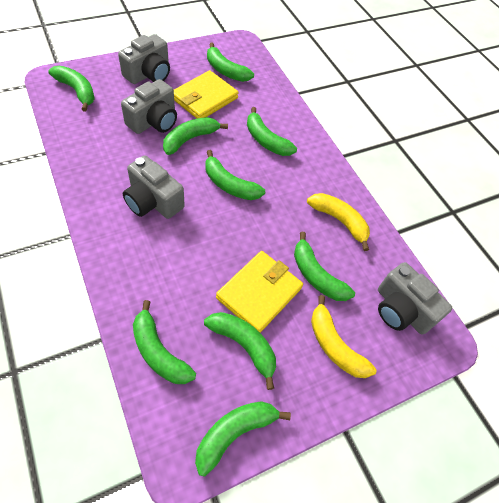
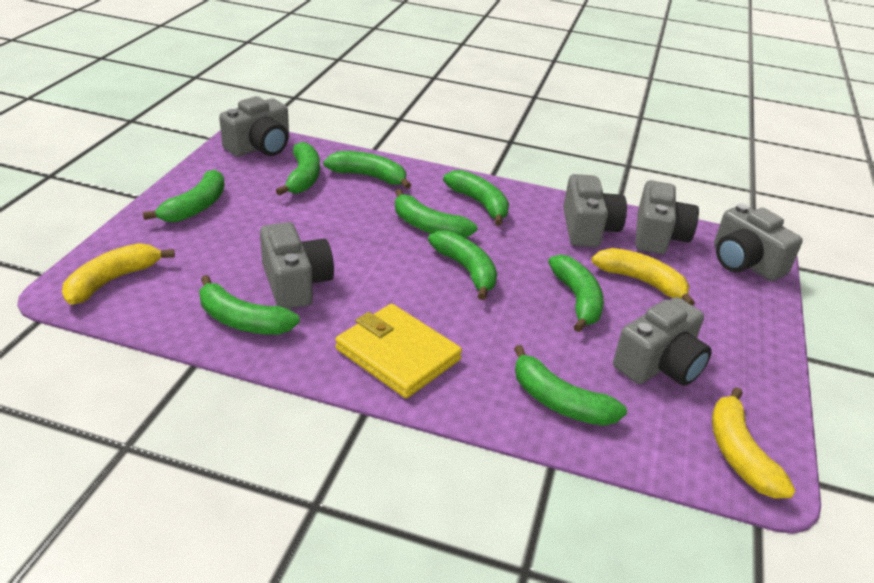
grey camera: [118,34,170,84] [121,79,177,134] [123,155,185,219] [378,262,452,335] = 4 -> [219,96,289,156] [260,222,334,309] [563,174,627,247] [613,297,712,386] [635,180,699,254] [714,203,803,281] = 6
yellow banana: [307,193,370,251] [311,295,377,378] = 2 -> [62,243,175,305] [591,248,695,306] [712,387,796,498] = 3
yellow wallet: [174,70,239,119] [216,251,303,333] = 2 -> [336,304,462,398] = 1

